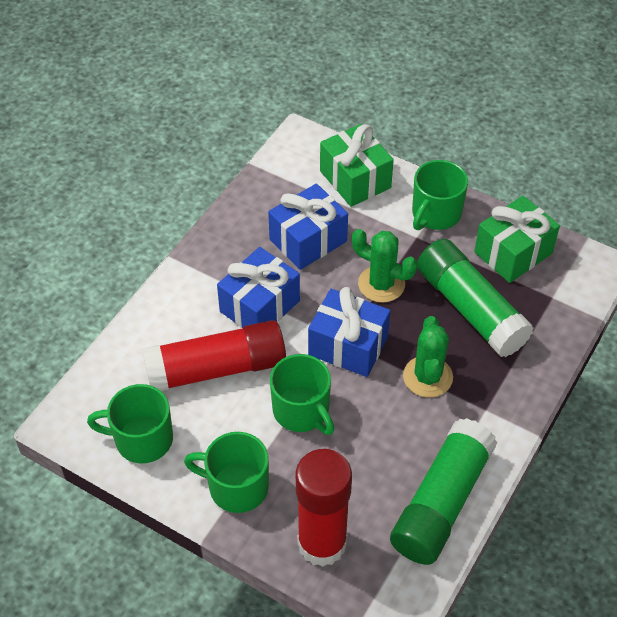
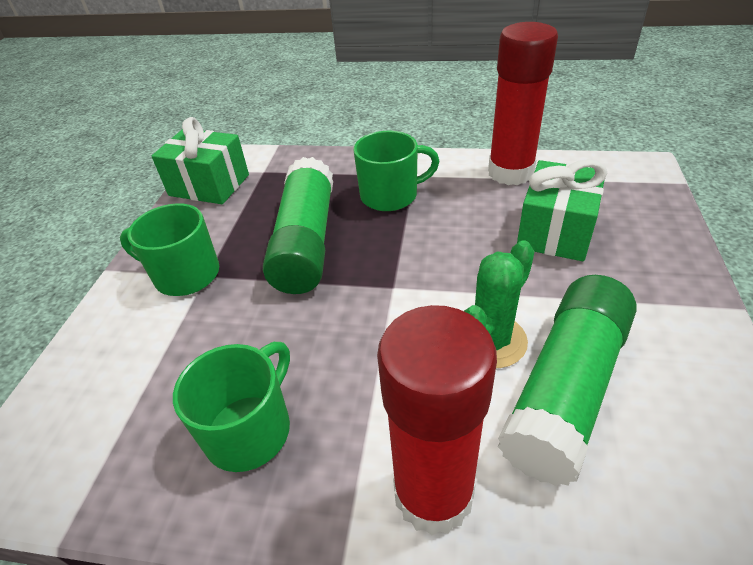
blue gift: [217,247,300,328] [268,184,348,270] [308,287,390,377] = 3 -> none = 0
green cactus: [352,229,417,303] [403,316,453,398] = 2 -> [464,240,535,368] = 1
green mug: [87,384,173,463] [184,432,269,513] [270,354,334,435] [412,160,468,230] = 4 -> [120,203,219,296] [173,342,290,472] [353,131,440,211] = 3

